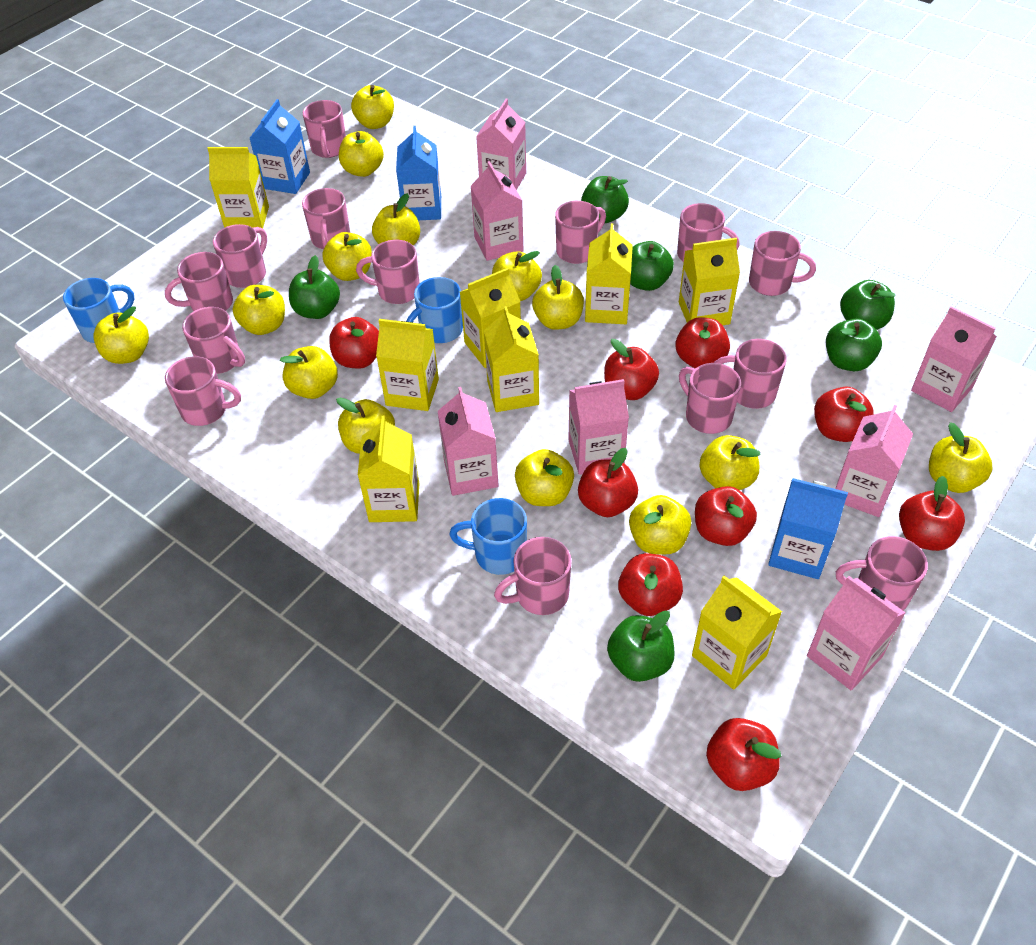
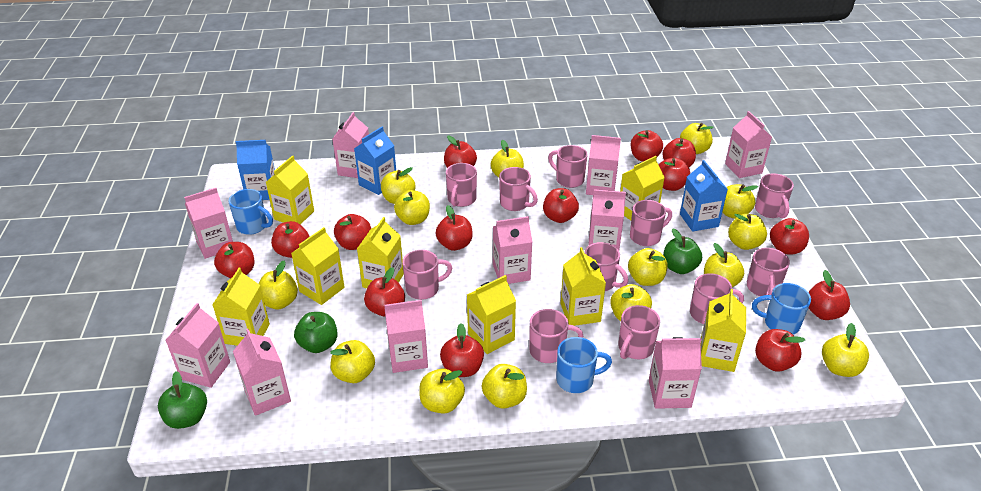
green apple: [289,255,340,319] [581,176,629,223] [607,610,675,682] [630,241,674,291] [826,319,882,371] [840,280,895,330] = 6 -> [158,371,207,429] [294,312,338,353] [663,228,702,274] = 3
pink carton: [438,387,499,496] [471,161,524,261] [476,99,526,190] [568,379,629,475] [807,576,906,690] [835,405,913,517] [911,306,997,412] = 7 -> [166,303,230,388] [184,188,233,259] [233,329,291,416] [332,112,369,178] [384,300,428,373] [493,216,532,284] [586,135,621,195] [588,189,626,250] [649,337,702,409] [725,111,772,178] = 10
pink mug: [165,252,233,311] [165,356,241,426] [182,307,245,374] [213,224,267,288] [302,188,350,249] [303,100,346,158] [356,240,420,304] [494,537,572,615] [555,201,606,264] [677,203,740,262] [679,363,741,434] [714,339,787,409] [749,231,816,296] [836,536,928,610] = 14 -> [402,250,452,300] [446,163,477,207] [499,167,538,211] [529,309,584,363] [548,145,588,188] [585,242,628,291] [618,305,660,359] [630,200,672,246] [690,273,744,324] [747,248,790,296] [755,173,794,219] = 11
red apple: [329,317,379,369] [578,448,638,517] [604,339,659,400] [618,553,683,616] [675,317,730,369] [695,486,757,546] [706,718,781,791] [814,387,874,442] [899,476,965,551] = 9 -> [214,242,254,278] [271,221,310,258] [334,214,371,250] [364,267,405,316] [436,205,473,251] [440,323,484,377] [444,135,477,168] [543,188,579,223] [630,130,663,162] [659,158,690,191] [662,138,696,167] [755,329,805,372] [770,218,809,255] [808,270,850,320] = 14

